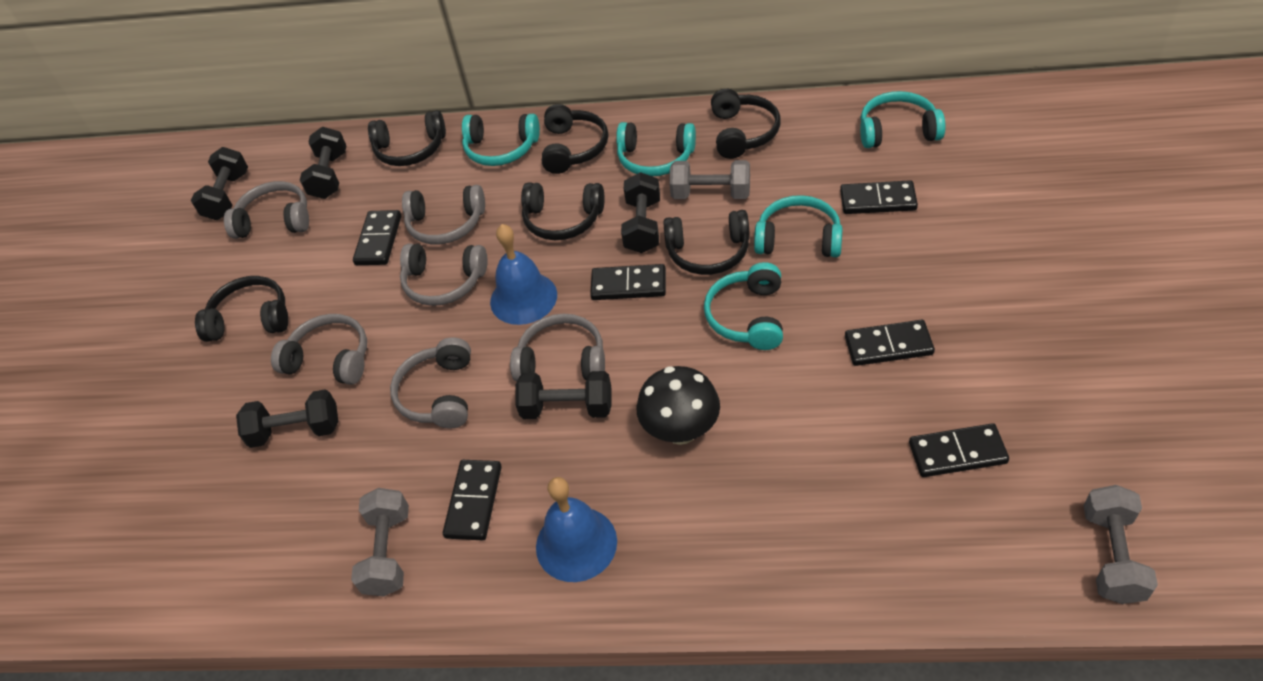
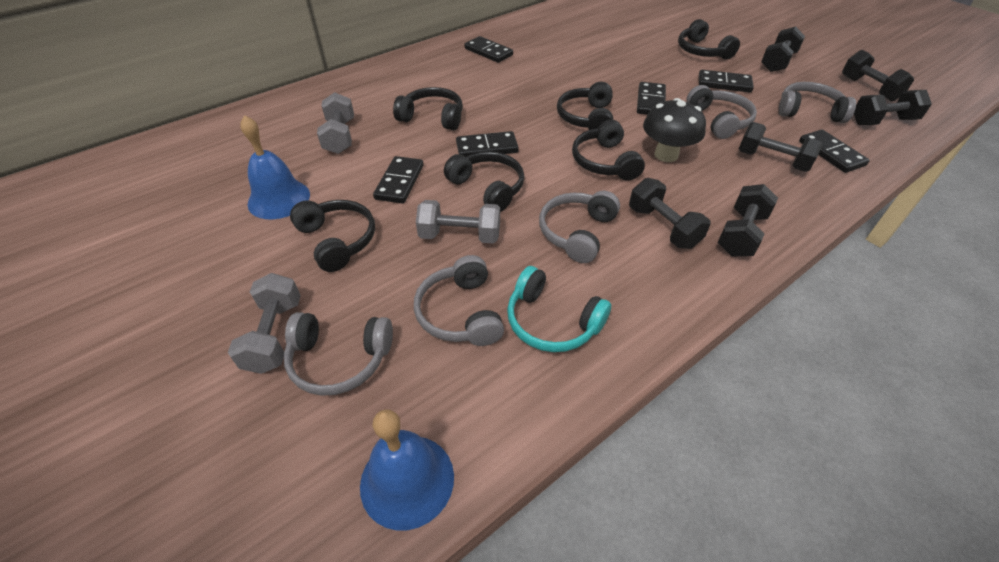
black dumbbell: [191,147,248,220] [236,389,338,448] [300,127,346,199] [515,371,612,419] [621,172,660,253] = 5 -> [629,178,711,249] [718,184,778,256] [739,122,823,172] [761,26,805,72] [842,50,914,101] [854,90,932,125] = 6
grey headphones: [224,181,309,239] [271,314,367,385] [390,337,471,429] [400,244,488,306] [402,185,485,244] [510,314,605,382] = 6 -> [284,312,393,396] [414,255,504,346] [539,191,620,263] [686,85,757,139] [779,82,856,123] = 5
turquoise headphones: [462,114,540,166] [616,122,696,176] [704,262,783,350] [754,195,843,257] [860,91,946,148] = 5 -> [507,266,611,352] = 1

